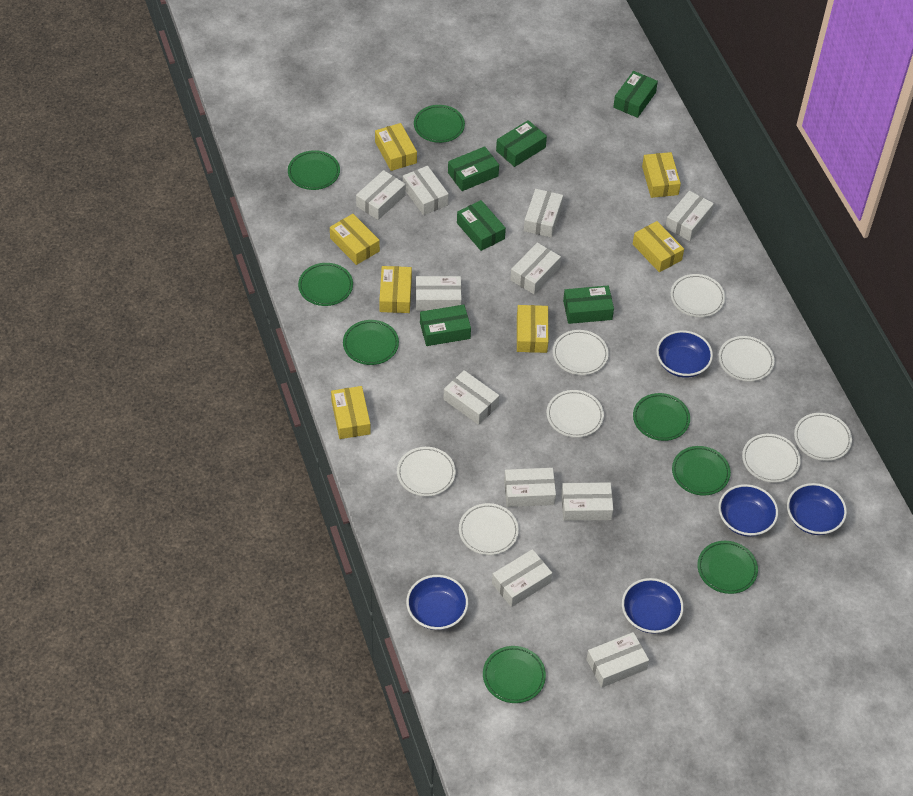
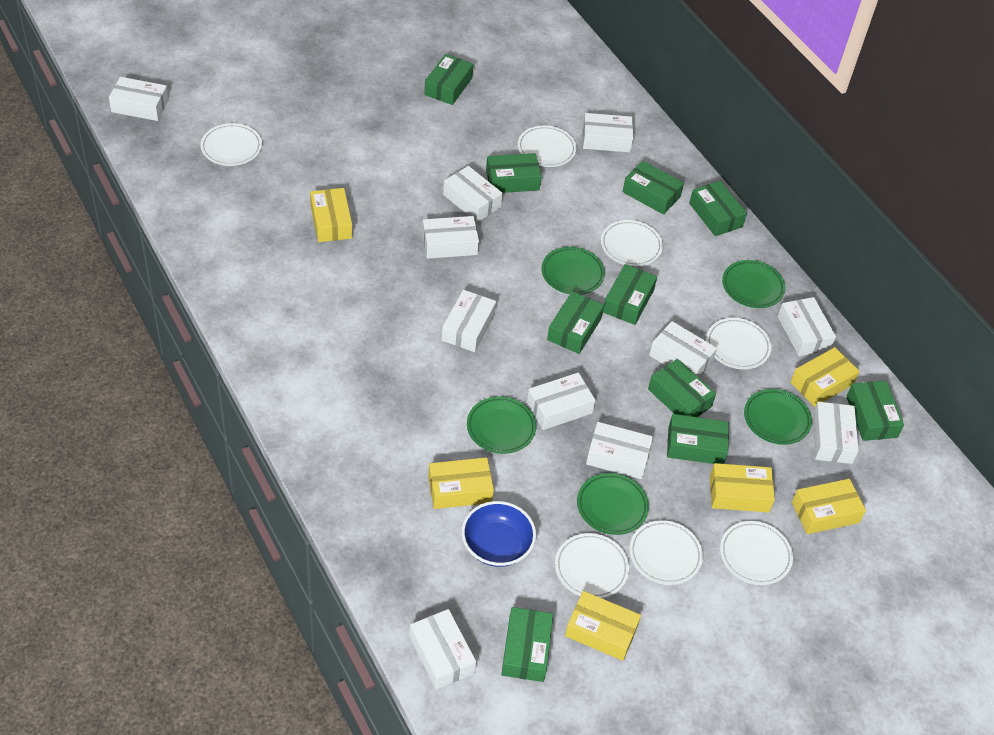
blue bowl: [406,575,468,630] [622,578,684,634] [656,330,713,378] [718,484,778,537] [787,483,847,535] = 5 -> [462,501,536,567] = 1
green box: [420,304,471,346] [448,146,499,191] [457,200,506,251] [496,120,547,167] [563,286,614,324] [613,71,658,118] = 6 -> [425,54,473,105] [486,153,541,193] [501,607,553,682] [547,291,604,354] [603,264,657,325] [622,161,684,215] [648,359,716,417] [667,414,729,464] [689,181,747,236] [846,381,904,441] = 10
green plate: [288,150,340,190] [298,263,353,306] [343,320,399,365] [414,105,465,143] [483,646,546,703] [633,393,690,441] [672,446,731,495] [697,541,758,594] = 8 -> [467,396,536,454] [542,247,605,295] [577,473,649,535] [722,260,785,308] [744,389,812,445] = 5
white plate: [397,447,456,497] [459,503,519,555] [547,390,604,438] [553,330,609,375] [670,274,725,317] [718,336,775,382] [742,434,801,483] [794,413,852,461] = 8 -> [200,123,262,166] [518,125,576,167] [555,533,629,598] [601,220,663,266] [629,520,703,585] [706,318,771,369] [720,521,793,585] = 7
yellow box: [330,214,380,265] [331,386,371,439] [375,123,417,171] [379,266,412,313] [517,305,548,353] [633,221,684,272] [642,152,681,198] = 7 -> [310,188,352,242] [428,457,494,509] [565,591,641,661] [710,463,775,513] [790,347,860,407] [792,479,866,534] = 6

